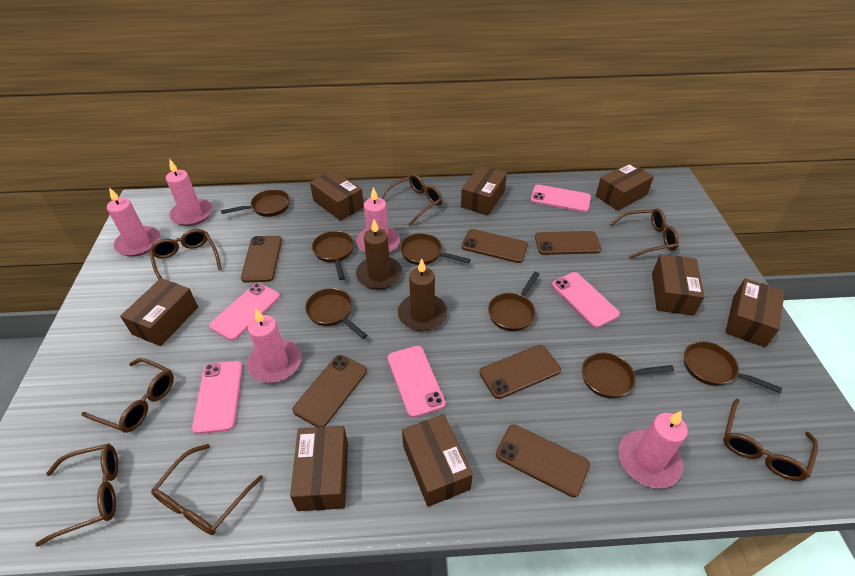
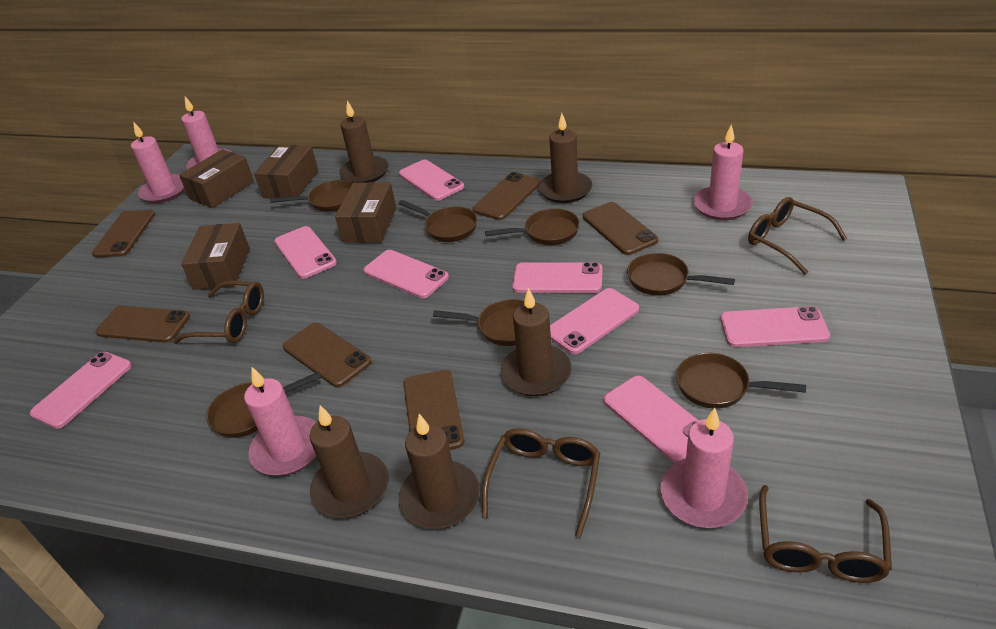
brown box: [120,278,198,346] [290,426,348,511] [310,170,364,221] [402,414,473,507] [461,165,507,216] [596,163,654,211] [652,254,705,316] [725,278,785,347] = 8 -> [179,149,254,208] [181,223,250,290] [254,145,318,198] [335,182,396,243] = 4
brown candle: [356,219,402,290] [398,259,447,332] = 2 -> [309,405,389,518] [339,101,389,183] [399,414,480,529] [501,288,572,396] [538,113,592,203] = 5
brown glasses: [35,443,118,547] [81,358,174,432] [149,229,222,279] [151,444,263,535] [381,174,443,226] [610,208,679,259] [723,398,818,481] = 7 -> [173,280,264,344] [482,428,600,537] [748,197,847,275] [759,485,892,583] = 4
pink phone: [192,361,243,434] [209,283,280,341] [388,346,446,418] [531,185,591,212] [552,272,620,328] = 5 -> [30,352,132,429] [274,226,337,279] [364,250,449,298] [399,160,464,201] [512,262,602,293] [550,288,639,354] [604,376,699,463] [720,306,830,347] = 8

